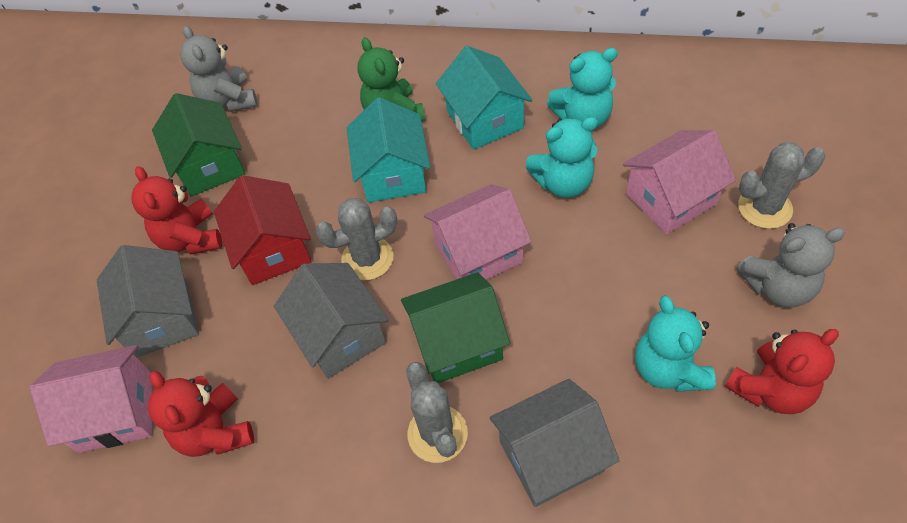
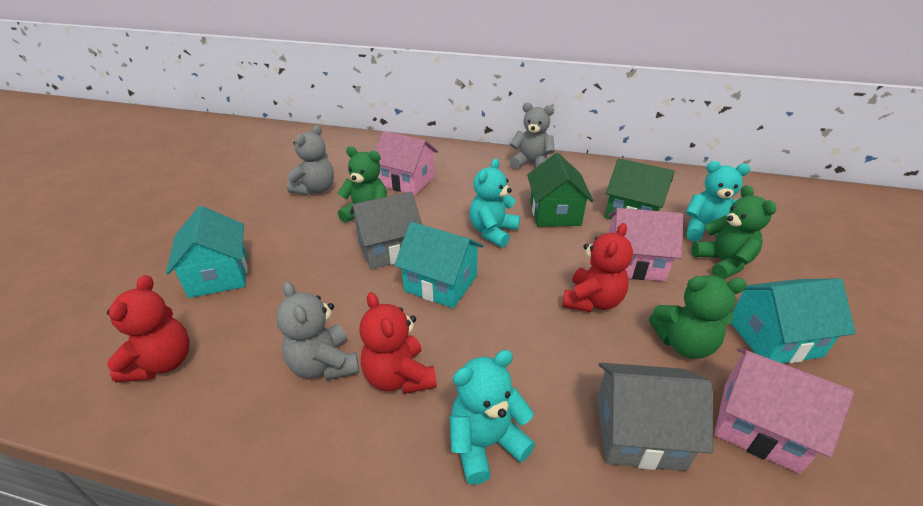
green teddy bear: [357,37,425,122] = 1 -> [337,146,387,223] [649,275,747,359] [691,185,777,279] = 3
grey cactus: [315,198,398,280] [406,362,468,463] [738,142,826,229] = 3 -> none = 0
grey house: [97,245,199,358] [274,263,389,379] [490,379,620,507] = 3 -> [349,192,422,269] [596,363,713,471] = 2
grey teddy bear: [180,26,258,112] [736,223,845,308] = 2 -> [276,281,359,380] [287,125,334,195] [509,102,555,169] = 3
red house: [214,175,312,285] = 1 -> none = 0
turquoise house: [346,97,430,203] [436,46,532,150] = 2 -> [166,206,248,298] [394,222,484,308] [731,278,856,363] = 3

